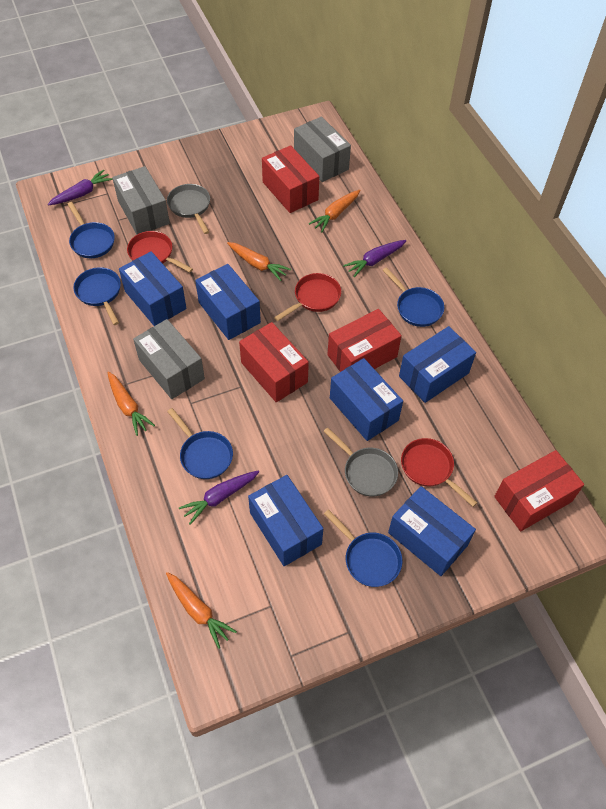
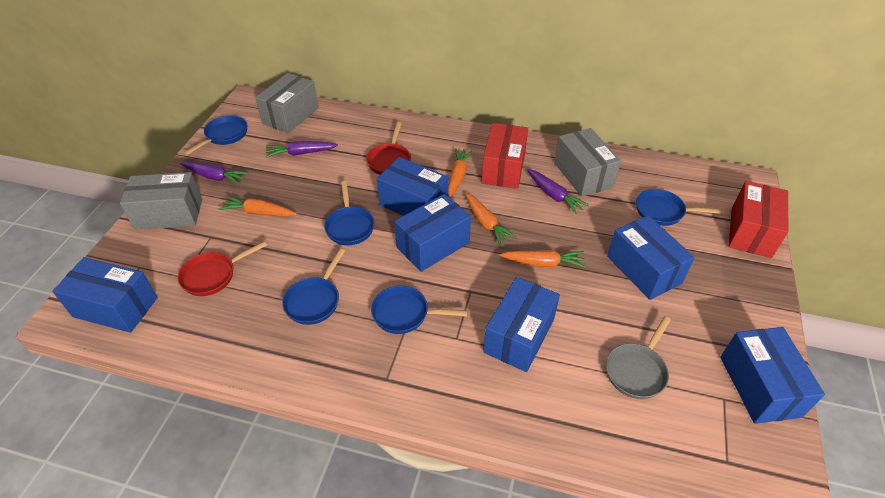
grey pan: [167,184,210,234] [323,427,398,497] = 2 -> [606,316,671,399] = 1
red box: [239,322,309,402] [262,145,319,213] [327,309,402,372] [494,450,584,531] = 4 -> [481,123,528,189] [728,181,788,258] = 2
red pan: [127,231,193,272] [274,273,341,321] [401,438,477,507] = 3 -> [178,241,267,296] [366,122,411,175] = 2

